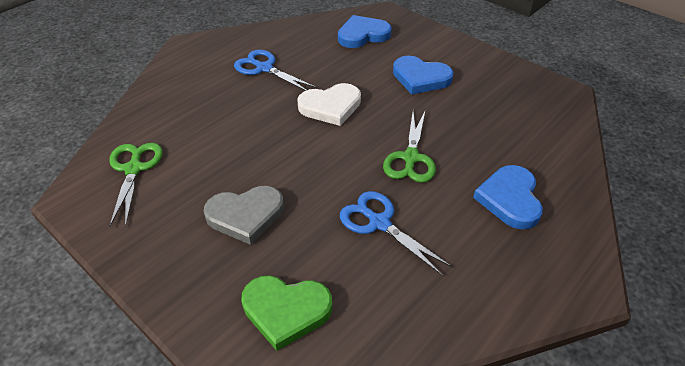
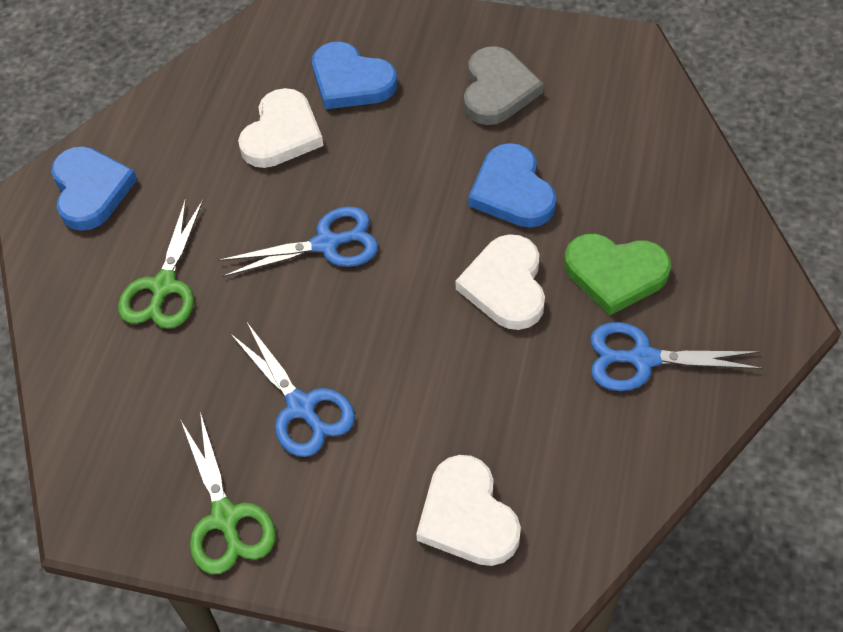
blue scissors: [234,50,317,91] [340,191,452,275] = 2 -> [219,206,378,277] [230,321,355,457] [590,322,763,391] = 3
white heart: [297,83,361,126] = 1 -> [238,88,324,168] [416,455,521,566] [456,234,545,330] = 3

